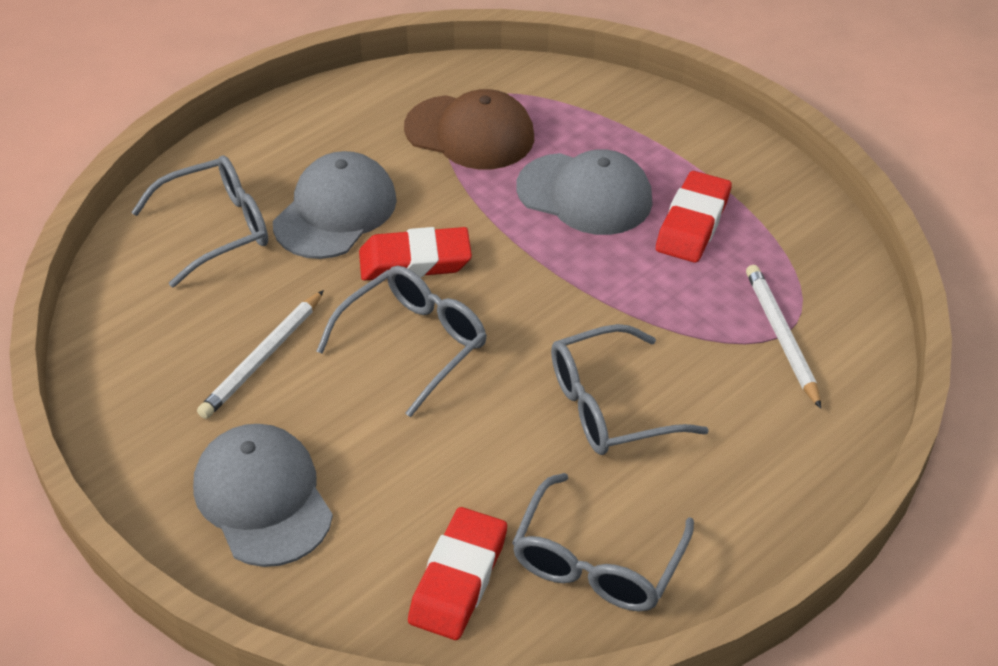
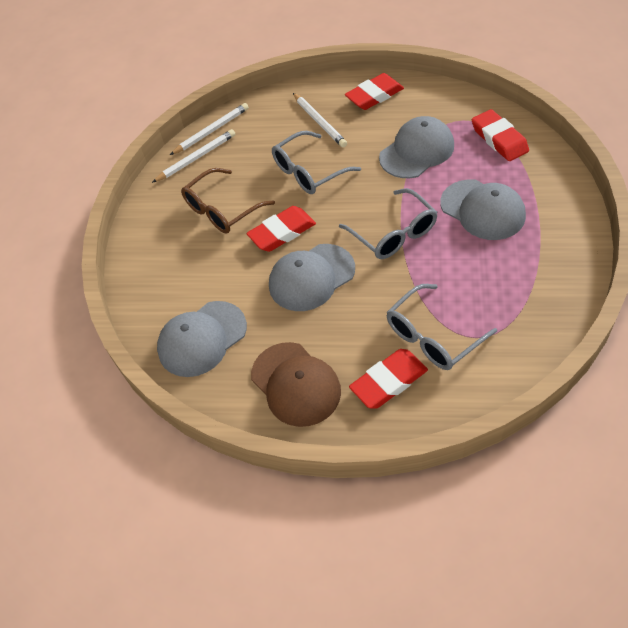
brown glasses: none = 0 -> [181,168,275,233] = 1
grey cap: [193,424,333,567] [273,151,397,259] [516,149,653,235] = 3 -> [157,301,247,377] [269,244,355,311] [379,116,454,178] [440,179,526,240] = 4
grey glasses: [131,156,268,288] [317,266,487,417] [512,473,694,611] [551,324,709,455] = 4 -> [272,131,361,194] [339,188,438,259] [387,284,497,370] = 3
red eraser: [359,227,472,280] [408,507,507,640] [656,171,732,263] = 3 -> [246,206,316,252] [345,73,404,110] [349,349,428,408] [472,109,529,161] = 4
white pencil: [197,290,324,419] [746,265,821,409] = 2 -> [152,129,236,183] [170,103,249,155] [293,93,347,147] = 3

